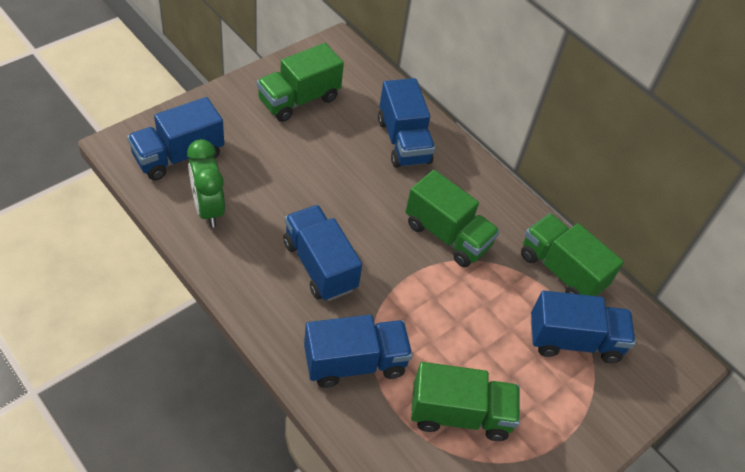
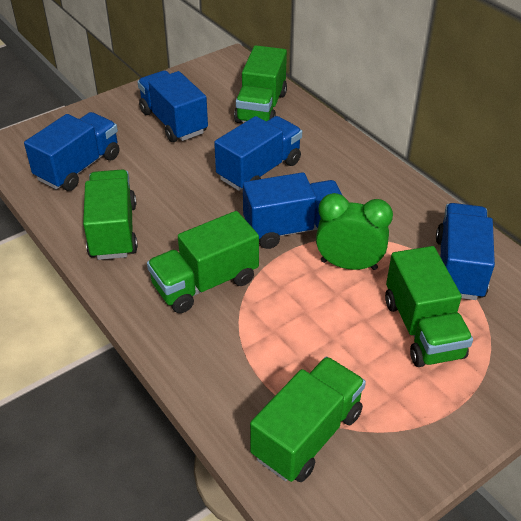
green truck: [257,43,344,122] [405,170,500,267] [411,362,520,441] [521,213,624,296] = 4 -> [83,170,138,260] [147,211,259,313] [234,45,287,123] [250,356,366,482] [385,246,473,367] = 5

